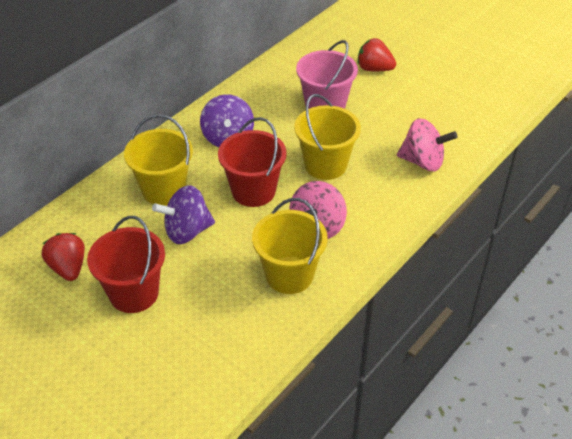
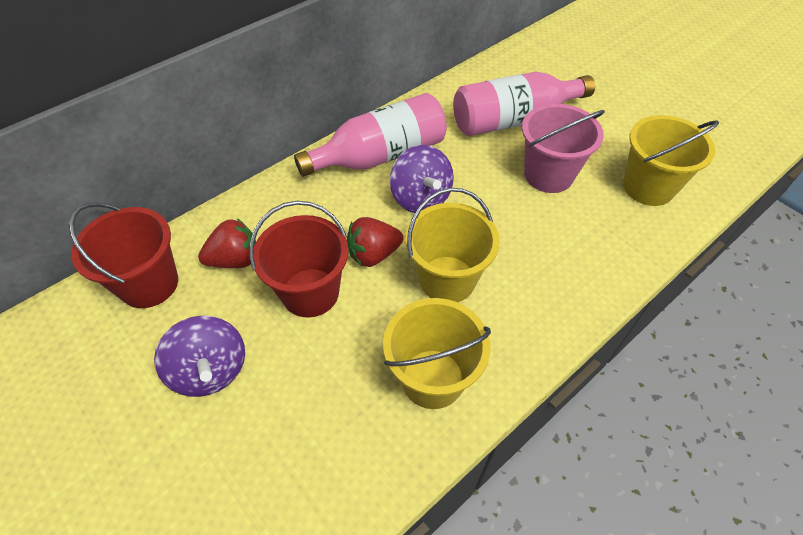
pink bottle: none = 0 -> [294,93,447,177] [453,72,595,136] = 2
pink spinning top: [289,181,347,239] [397,118,458,171] = 2 -> none = 0

